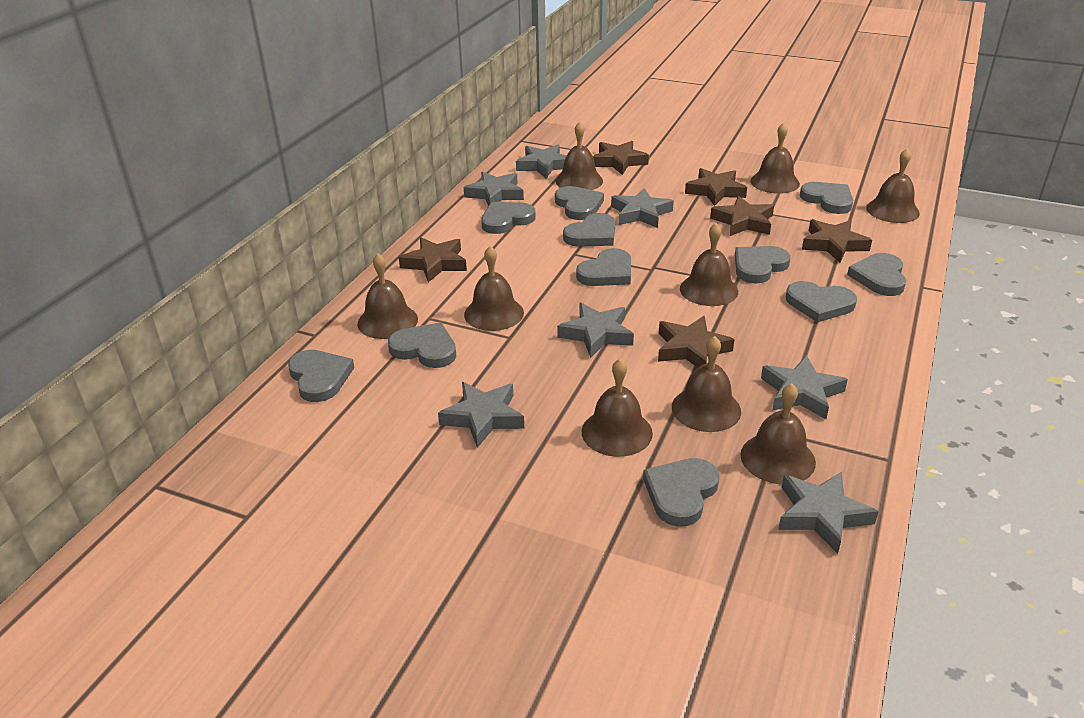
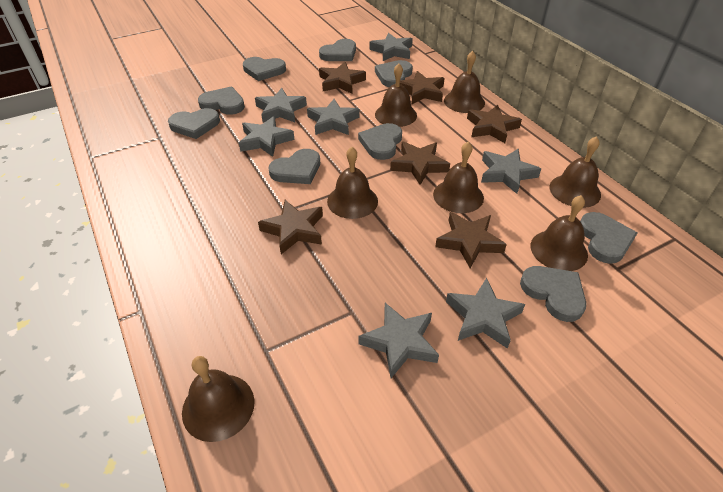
brown bell: [357,253,418,339] [464,246,524,331] [556,122,603,190] [582,359,653,457] [672,336,741,432] [680,223,738,306] [740,383,816,485] [751,123,800,194] [866,148,920,223] = 9 -> [182,356,255,442] [327,147,378,219] [375,63,417,127] [433,142,484,213] [444,51,485,113] [530,195,588,271] [549,136,601,208] = 7
grey heart: [288,350,354,402] [388,323,456,368] [481,202,536,234] [555,186,604,220] [563,213,615,247] [576,248,631,286] [643,458,720,526] [735,246,790,284] [786,281,857,322] [800,182,853,214] [847,253,906,296] = 11 -> [168,108,220,139] [198,86,245,115] [243,57,286,81] [268,149,320,184] [319,39,356,61] [358,123,402,160] [375,60,413,87] [520,266,586,322] [580,212,637,264] = 9

